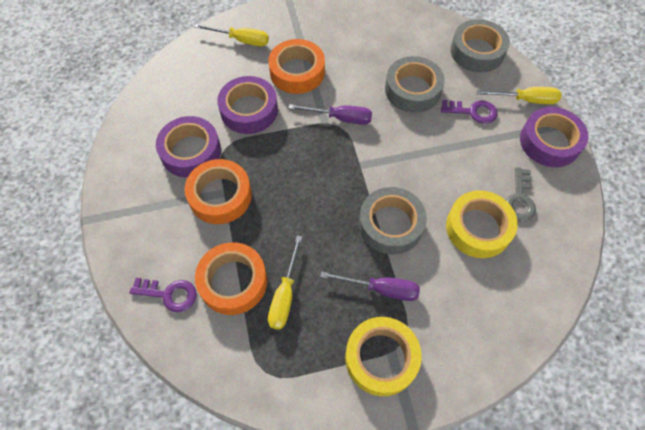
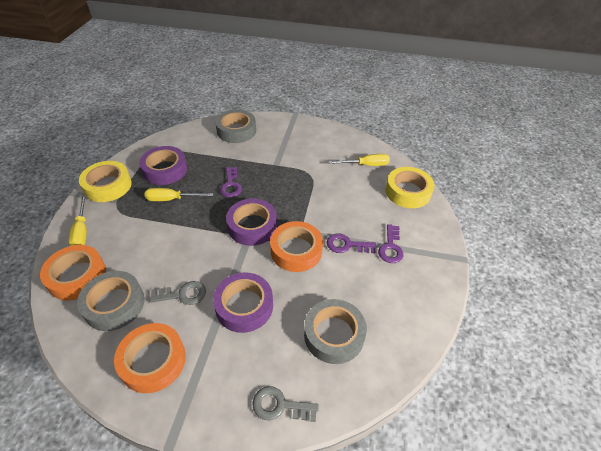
grey key: [506,167,536,221] = 1 -> [149,281,206,305] [253,386,319,422] = 2
purple key: [130,278,197,313] [441,100,498,124] = 2 -> [220,167,242,197] [326,233,376,253] [378,224,404,263] = 3
purple screwdriver: [289,104,372,125] [320,271,420,301] = 2 -> none = 0

